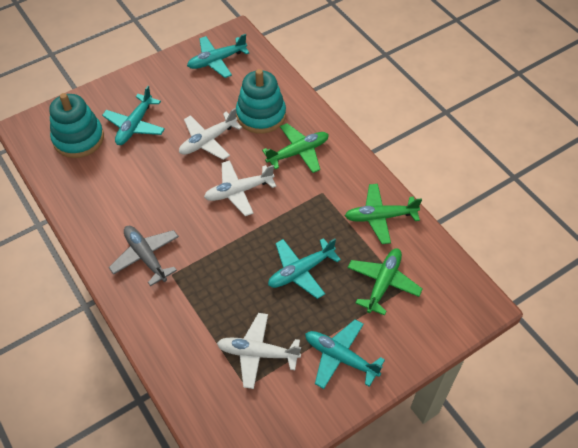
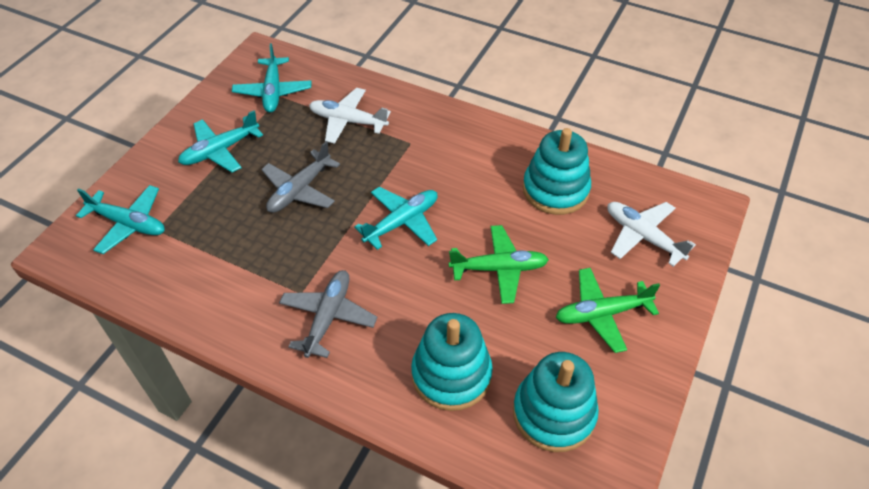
green plane: [262,123,329,173] [345,184,422,244] [348,248,423,316] = 3 -> [449,225,549,304] [555,268,660,353] = 2
grey plane: [109,225,179,286] = 1 -> [261,141,340,213] [279,270,378,358] = 2
turquoise stacking toy: [49,93,104,158] [236,69,286,134] = 2 -> [411,313,493,411] [513,352,599,452] [523,128,591,215] = 3
white plane: [179,108,242,160] [204,160,276,216] [217,313,301,389] = 3 -> [309,88,391,144] [608,202,696,267] = 2

